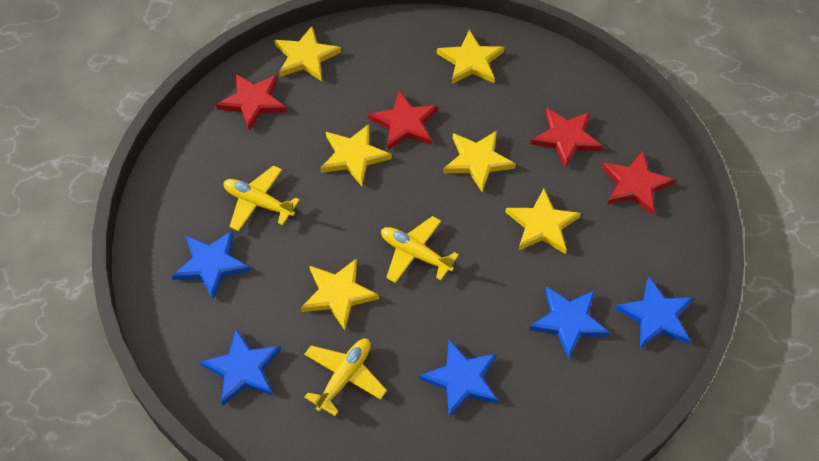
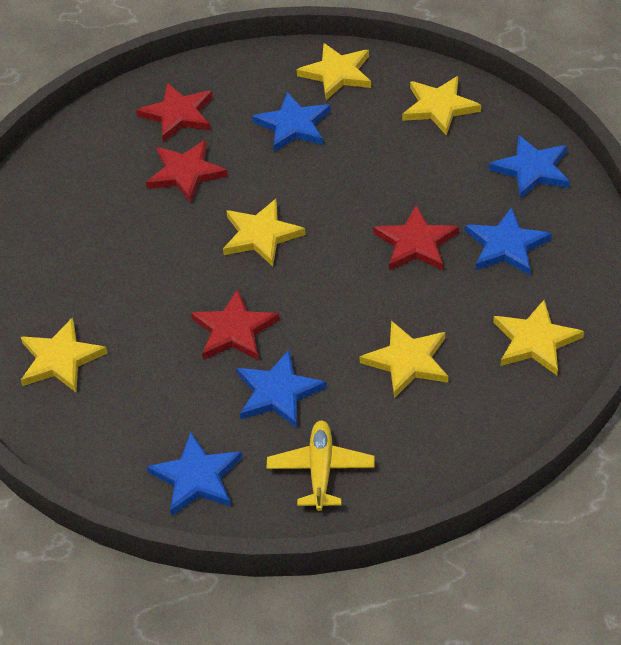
yellow plane: [223,165,300,231] [304,339,387,416] [381,216,459,283] = 3 -> [266,421,375,511] = 1

